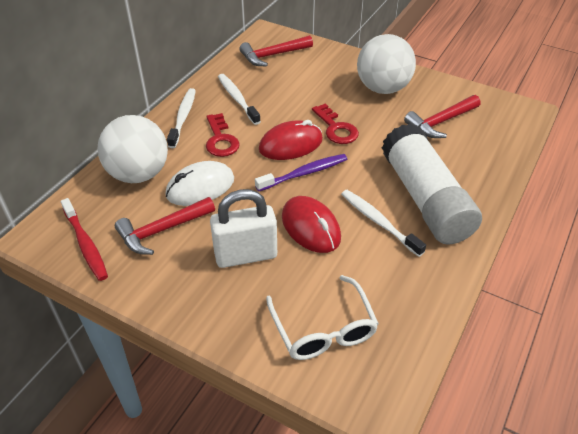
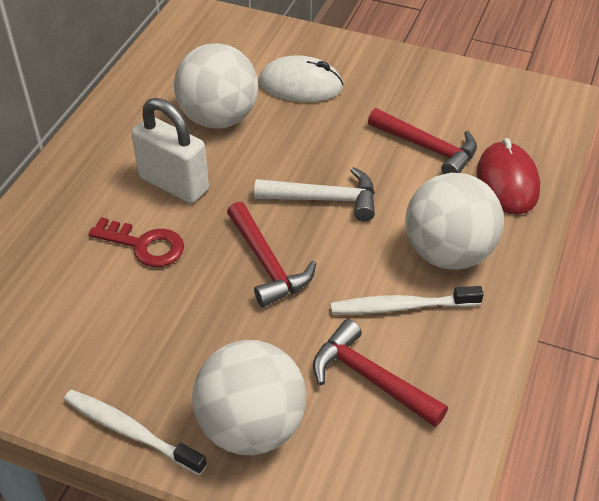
purple toothbrush: [255,154,347,192] = 1 -> none = 0
red key: [206,113,240,157] [312,103,359,144] = 2 -> [88,217,184,267] = 1
red mouse: [259,120,323,160] [282,196,341,253] = 2 -> [477,138,540,215] = 1
red toothbrush: [61,198,108,281] = 1 -> none = 0
white ball: [97,115,168,183] [357,34,416,94] = 2 -> [174,43,258,129] [192,340,306,455] [405,173,504,270] = 3
white glasses: [266,275,379,360] = 1 -> none = 0
white glue stick: [382,124,482,245] = 1 -> none = 0
white hammer: none = 0 -> [254,167,375,221] = 1
white toothbrush: [167,88,196,148] [218,74,261,125] [341,190,426,257] = 3 -> [64,389,207,475] [331,286,484,314] = 2

